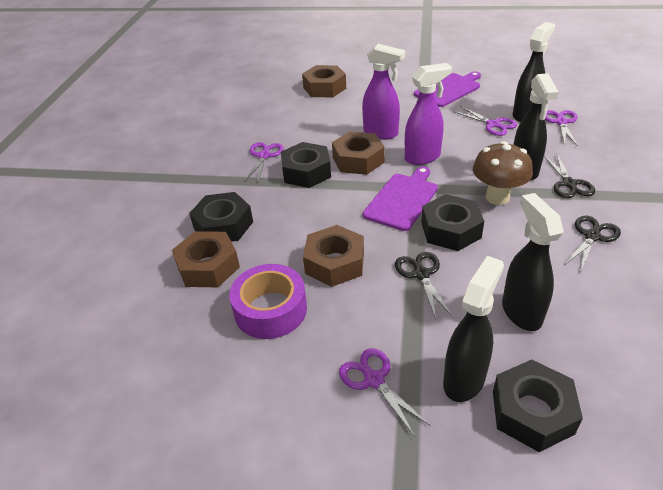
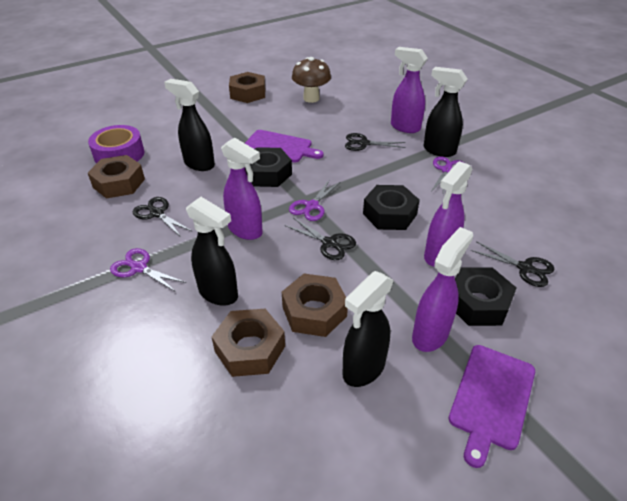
black nut: [189,192,253,242] [281,142,331,188] [421,194,484,251] [493,360,583,452] = 4 -> [245,147,292,187] [363,185,420,230] [455,267,516,326] = 3
black scissors: [395,252,453,319] [544,154,595,198] [564,216,621,272] = 3 -> [132,197,193,237] [285,218,356,260] [345,133,406,151] [470,241,555,287] = 4
purple scissors: [245,142,284,181] [339,348,431,437] [453,106,517,136] [545,110,578,147] = 4 -> [110,248,186,292] [289,179,340,221] [431,156,464,194] = 3
purple spray bottle: [362,44,405,139] [405,63,452,165] = 2 -> [221,138,263,240] [391,47,428,133] [412,227,473,352] [424,161,472,267] = 4

